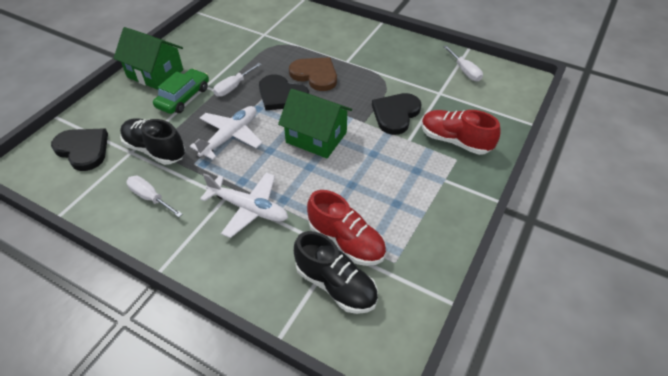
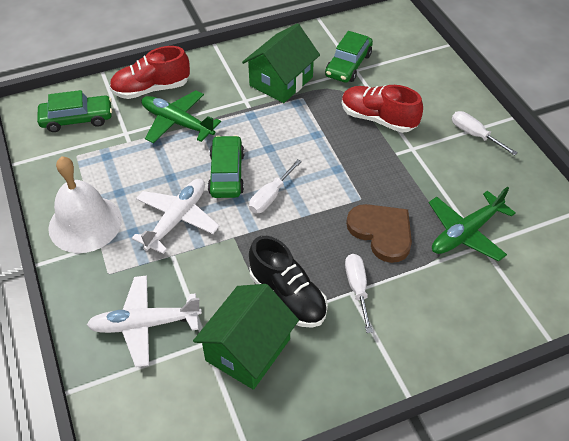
black heart: [51,129,108,171] [259,74,309,110] [372,93,422,135] = 3 -> none = 0
black shoe: [120,118,186,165] [294,231,378,314] = 2 -> [249,236,328,328] = 1
green car: [153,69,209,114] = 1 -> [37,90,112,132] [208,135,244,198] [325,31,373,83] = 3
green plane: none = 0 -> [141,90,221,143] [429,187,515,261] = 2
white bell: none = 0 -> [48,156,122,253] = 1

